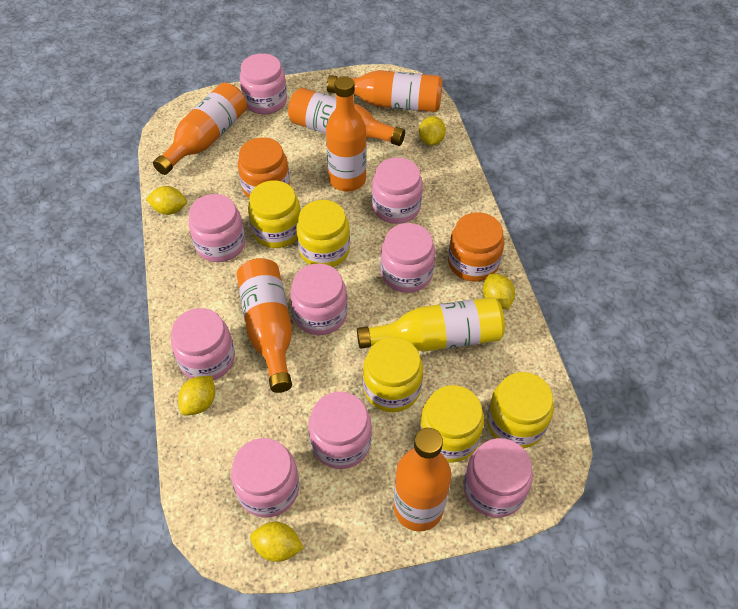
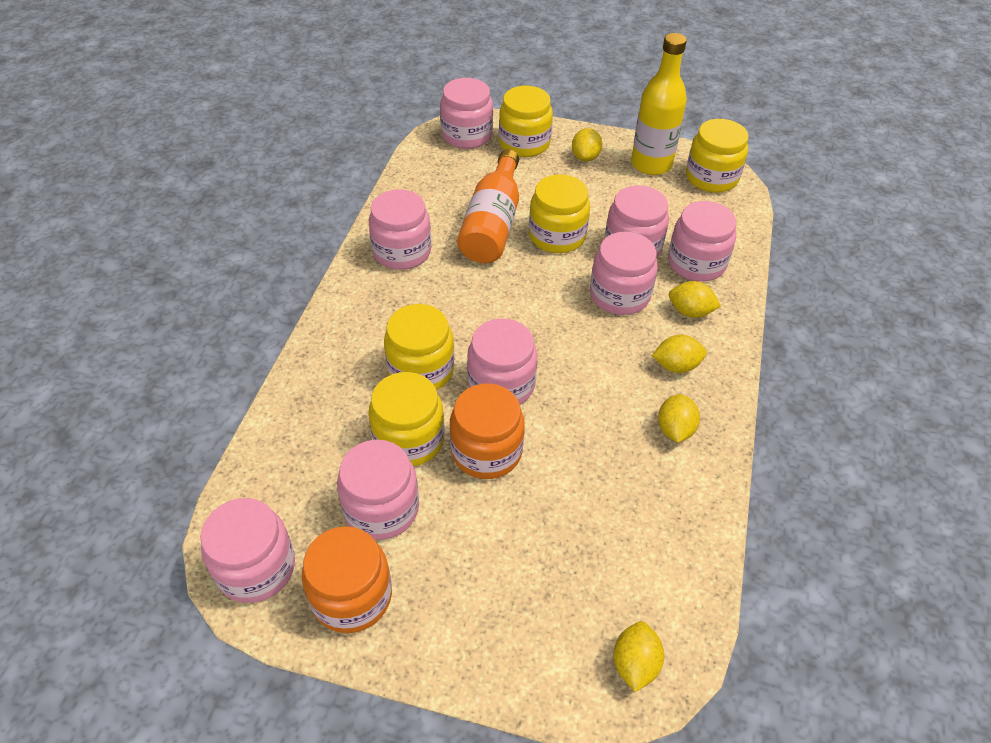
orange bottle: [153,83,247,175] [237,258,292,393] [288,87,405,146] [326,76,367,192] [327,70,443,112] [394,428,451,532] = 6 -> [457,149,519,263] = 1
pink jar: [171,308,235,380] [188,194,245,262] [231,438,299,518] [240,53,287,114] [290,263,347,335] [308,392,372,469] [372,157,423,224] [381,223,435,293] [463,438,533,518] = 9 -> [200,498,295,603] [337,440,419,540] [369,189,431,270] [440,78,493,149] [467,318,538,404] [590,232,658,315] [605,185,669,258] [668,201,736,281] = 8

